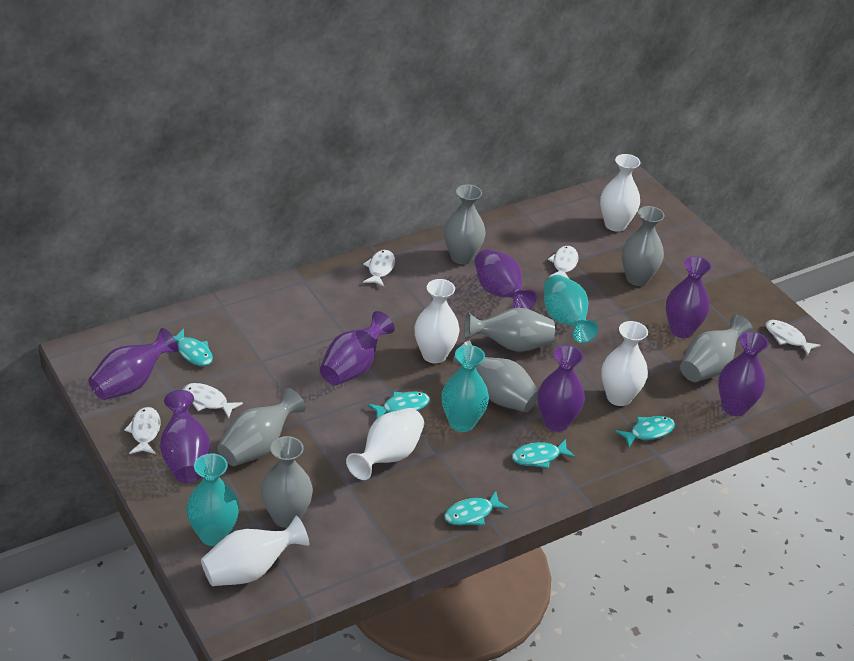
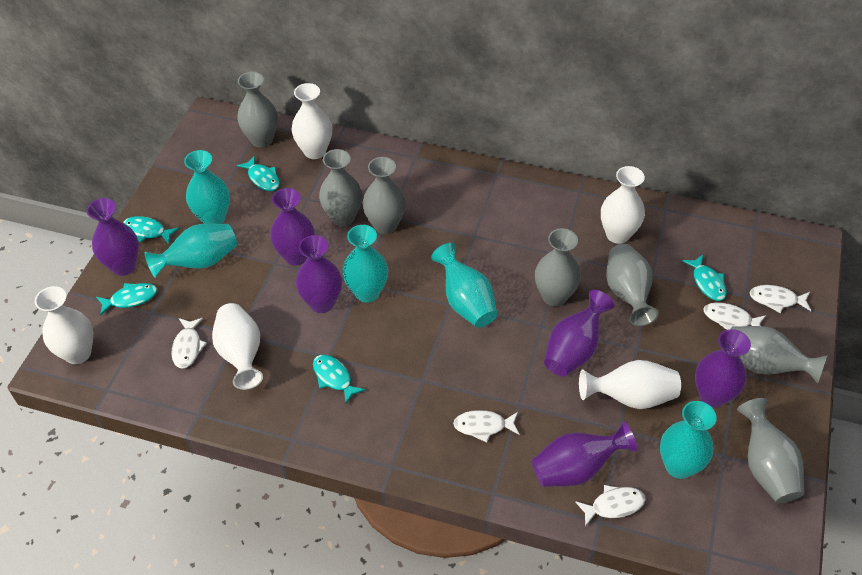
purple vase: [88,328,179,400] [160,390,210,483] [320,311,395,386] [475,249,537,310] [537,345,585,432] [666,256,712,338] [718,332,769,416] = 7 -> [87,198,139,276] [270,188,315,266] [296,235,342,313] [532,422,637,487] [544,290,615,377] [695,329,751,408] = 6
turquoise vase: [186,453,239,546] [441,345,489,432] [544,275,599,343] = 3 -> [145,224,237,278] [184,150,230,224] [342,225,388,303] [431,243,497,328] [660,401,717,479] = 5

